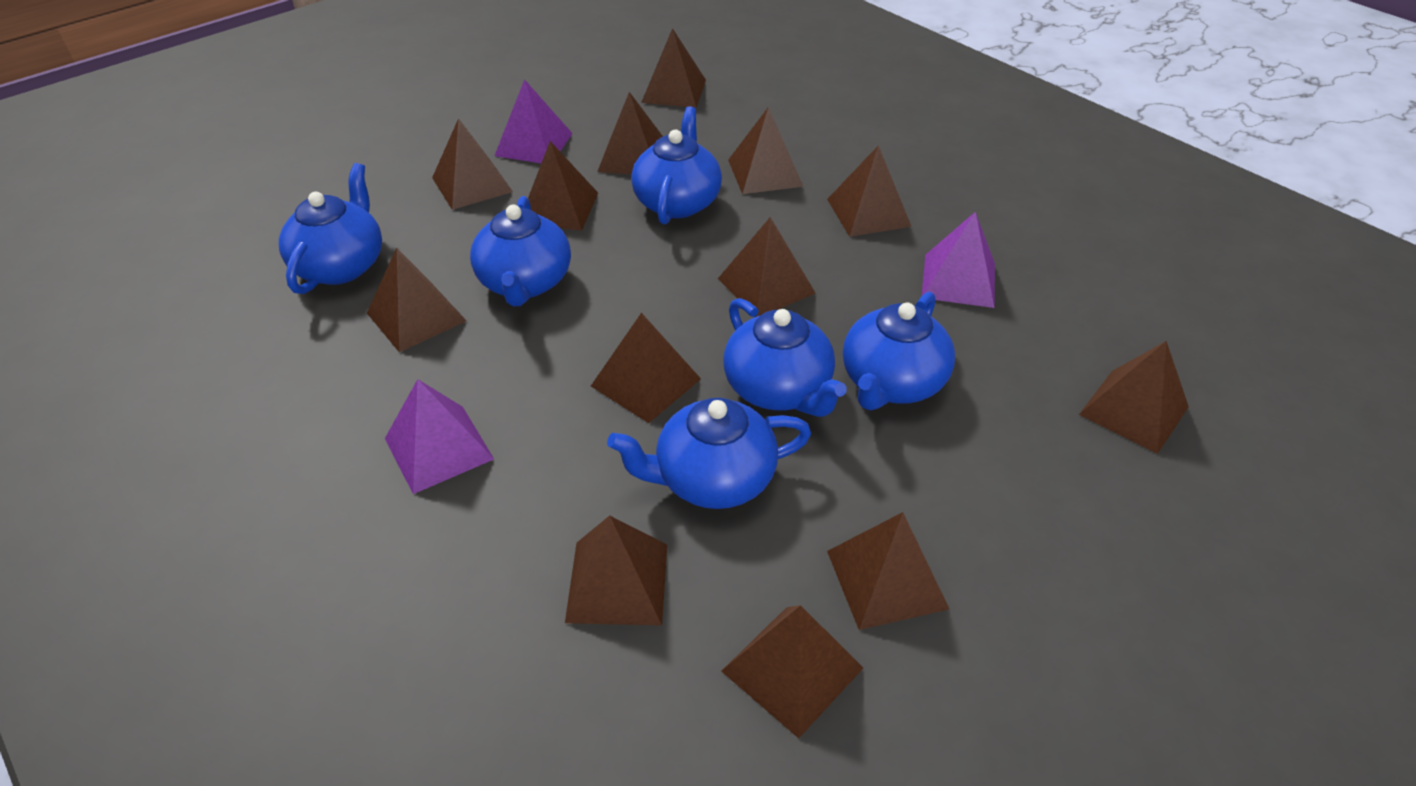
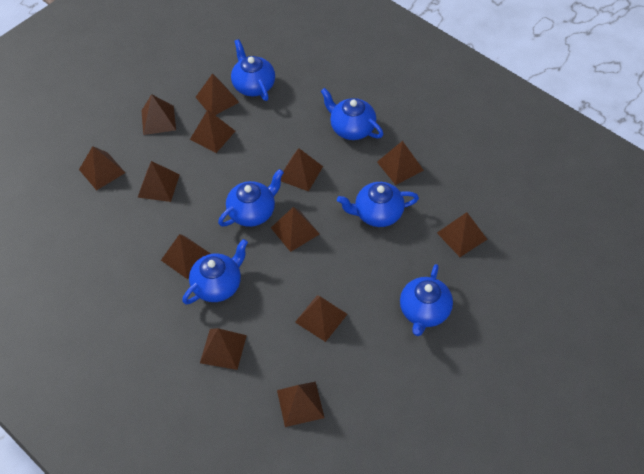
purple pyramid: [385,379,494,494] [495,79,573,163] [922,212,995,308] = 3 -> none = 0

